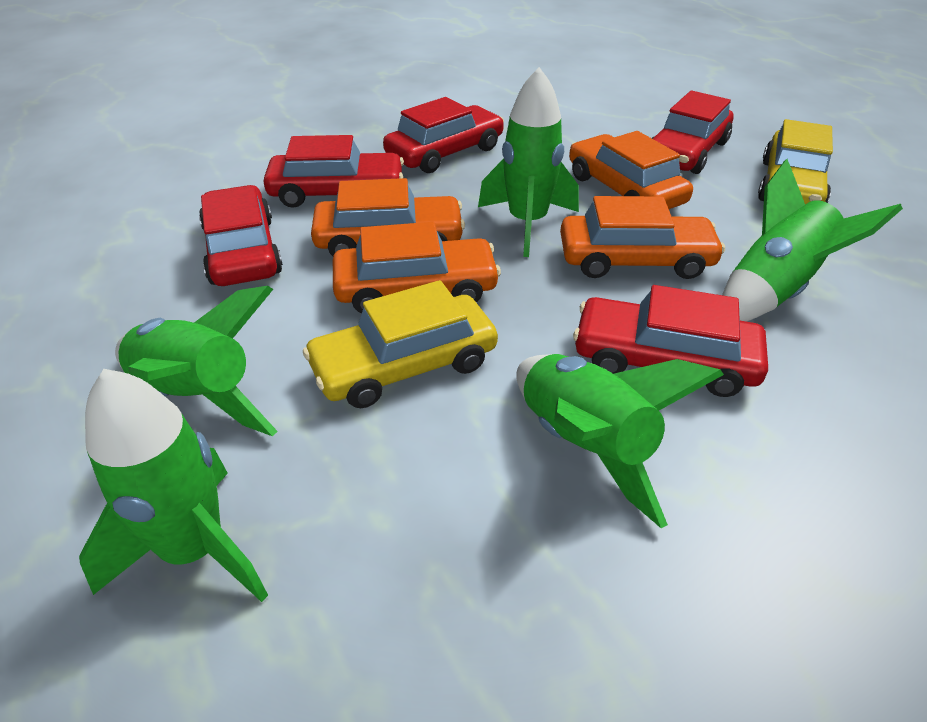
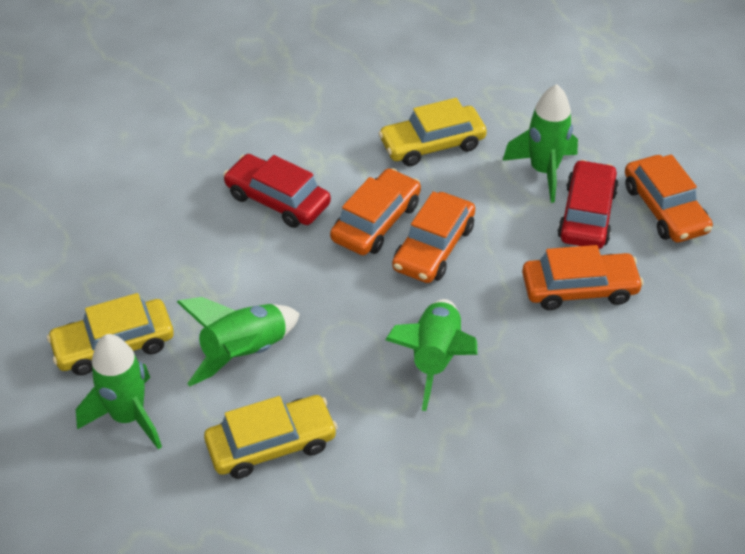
green rocket: [79,369,268,602] [115,286,278,436] [478,67,579,257] [516,354,724,528] [722,159,903,322] = 5 -> [76,334,162,450] [177,297,300,386] [385,299,477,411] [502,84,578,203] = 4
red car: [199,185,283,286] [264,135,404,208] [383,97,504,173] [573,285,768,397] [652,90,733,174] = 5 -> [223,154,331,228] [557,160,619,249] = 2
yellow car: [303,280,498,408] [758,119,833,204] = 2 -> [47,293,174,375] [204,395,338,479] [379,98,487,166] = 3

